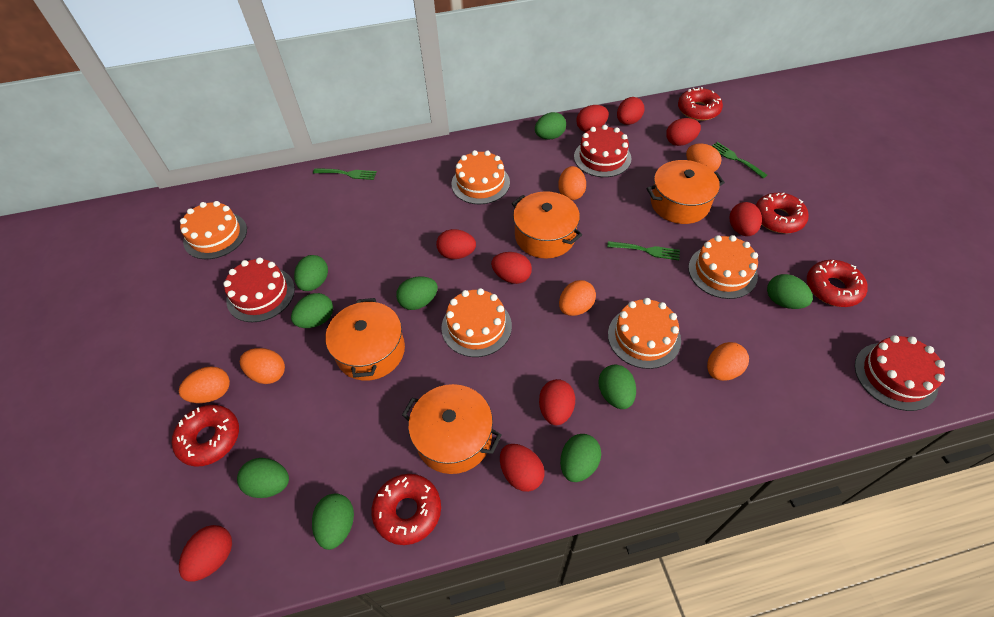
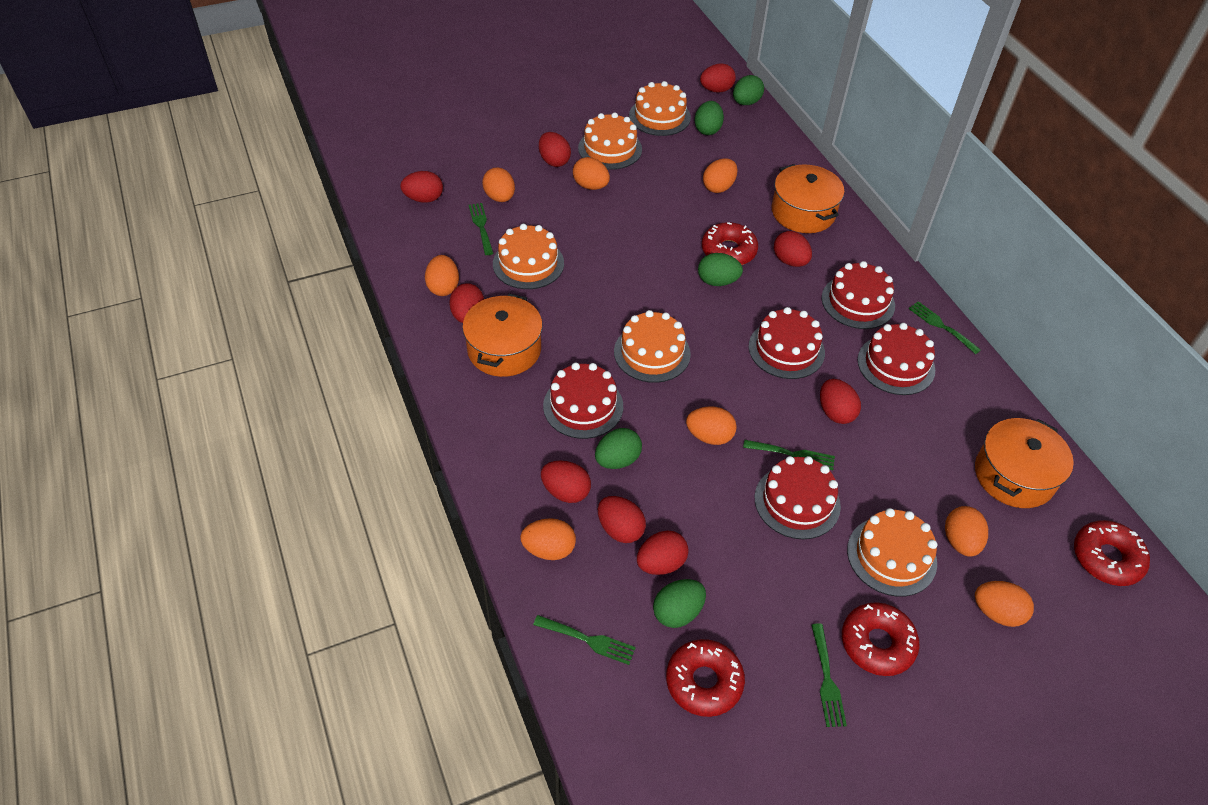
green egg: [237,458,289,498] [291,293,333,328] [294,255,328,291] [312,493,354,550] [396,276,438,310] [535,112,566,140] [560,434,601,482] [598,365,636,409] [767,274,813,309] = 9 -> [595,428,642,469] [653,579,706,628] [695,101,724,135] [698,253,743,286] [733,75,764,105] = 5
green fork: [313,168,377,180] [607,241,680,260] [712,142,767,178] = 3 -> [469,203,494,255] [533,615,636,665] [743,440,835,470] [811,624,847,727] [909,301,981,354] = 5
orange egg: [179,366,230,403] [240,348,285,384] [558,166,586,200] [559,280,596,316] [686,143,722,172] [707,342,749,381] = 6 -> [425,255,459,296] [482,167,515,202] [520,518,576,560] [573,157,610,190] [686,406,737,445] [703,158,738,193] [945,506,988,557] [975,581,1034,627] = 8
orange pot: [325,298,405,381] [402,384,502,474] [512,191,582,259] [646,160,725,224] = 4 -> [462,293,543,377] [772,164,844,233] [975,418,1074,508] = 3
red cake: [223,257,295,322] [574,125,632,177] [854,335,945,411] = 3 -> [543,363,623,439] [749,307,825,379] [755,456,841,539] [822,261,895,329] [857,323,935,395] = 5
red donut: [172,405,239,467] [371,474,441,545] [678,87,723,121] [756,193,809,234] [807,260,868,307] = 5 -> [666,639,745,717] [702,222,758,265] [842,602,920,676] [1074,520,1150,586] = 4

